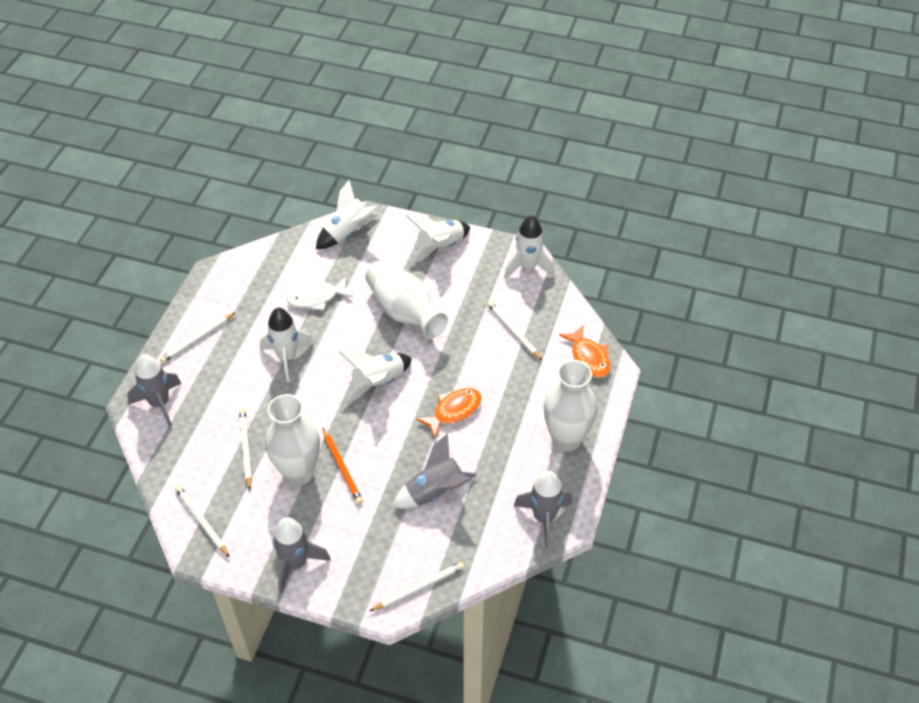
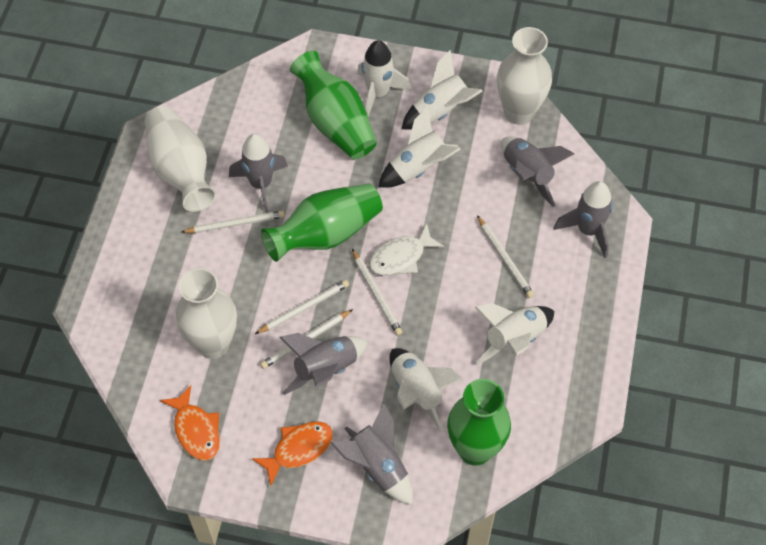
green vase: none = 0 -> [261,183,383,262] [290,51,377,159] [447,379,511,466] = 3
grey rocket: [127,354,181,427] [273,517,331,594] [392,433,477,509] [514,471,572,548] = 4 -> [229,134,288,213] [280,333,368,395] [330,403,413,505] [501,136,574,207] [554,181,613,258] = 5
orange pencil: [322,427,363,504] = 1 -> none = 0

